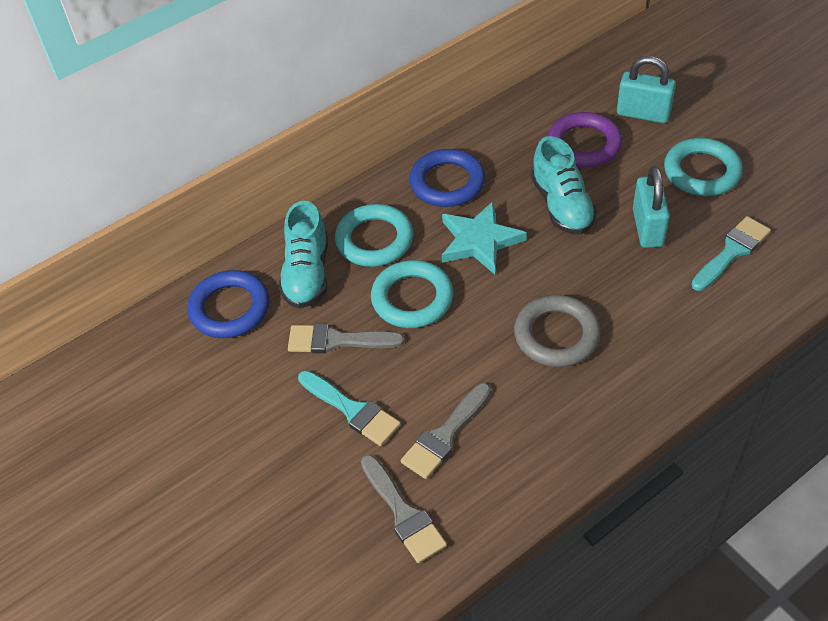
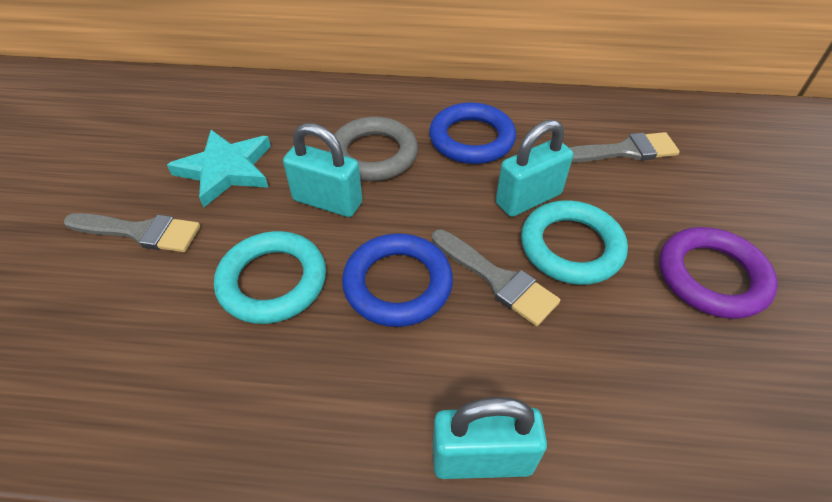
turquoise brush: [298,370,401,446] [691,216,771,291] = 2 -> none = 0
turquoise padlock: [617,56,676,123] [633,166,670,248] = 2 -> [283,123,362,217] [433,397,547,479] [496,119,573,217] = 3
turquoise ring: [335,204,413,267] [371,260,453,328] [664,138,743,196] = 3 -> [214,231,326,324] [521,200,628,285] = 2
turquoise shoe: [279,201,328,309] [531,136,597,235] = 2 -> none = 0

